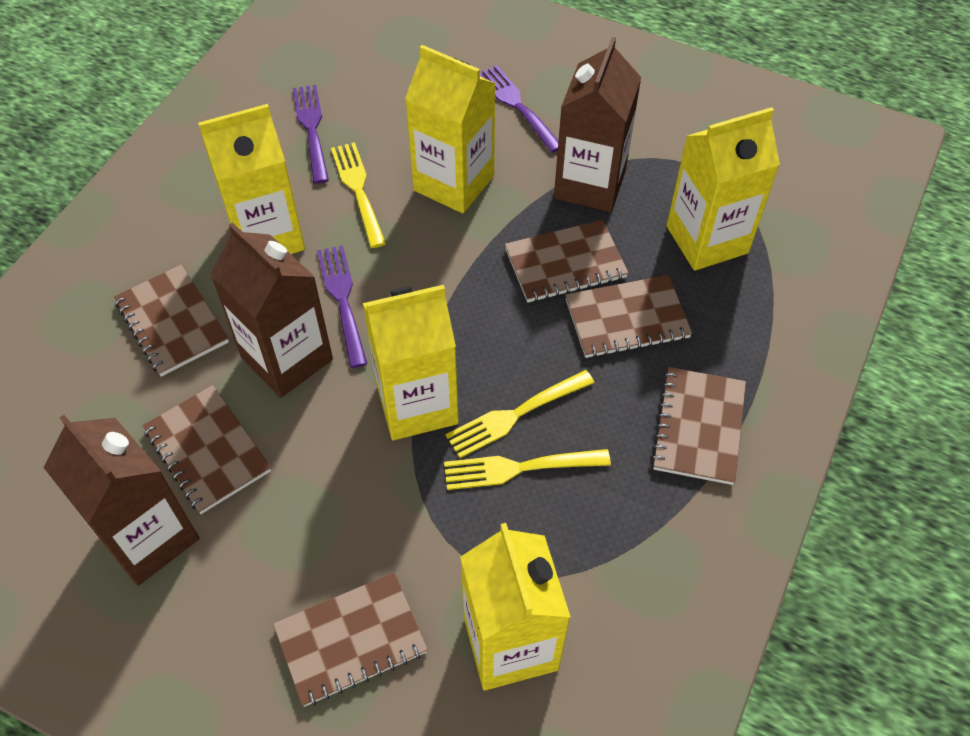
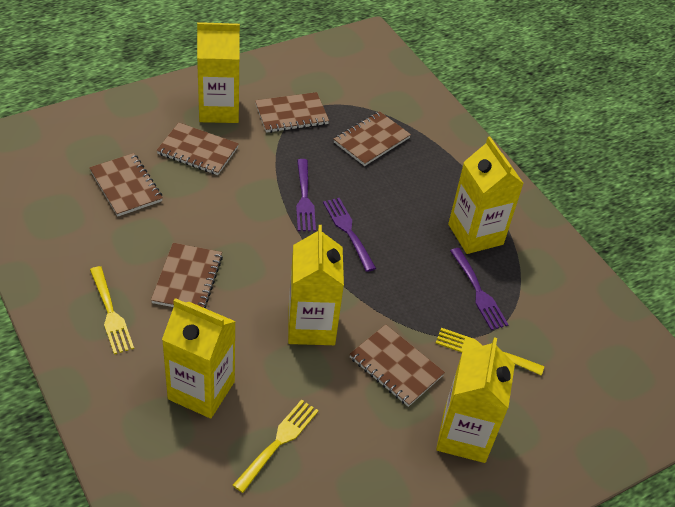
brown carton: [43,415,199,586] [210,222,333,398] [554,37,641,212] = 3 -> none = 0

